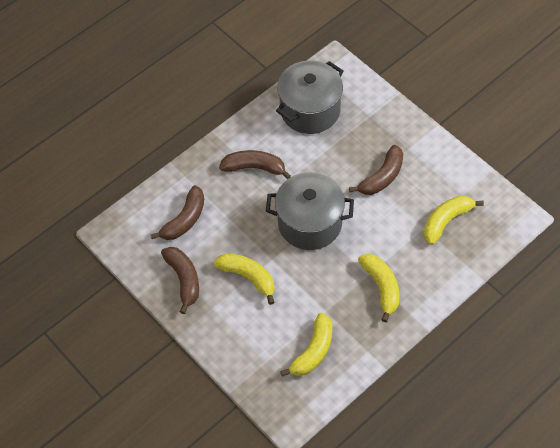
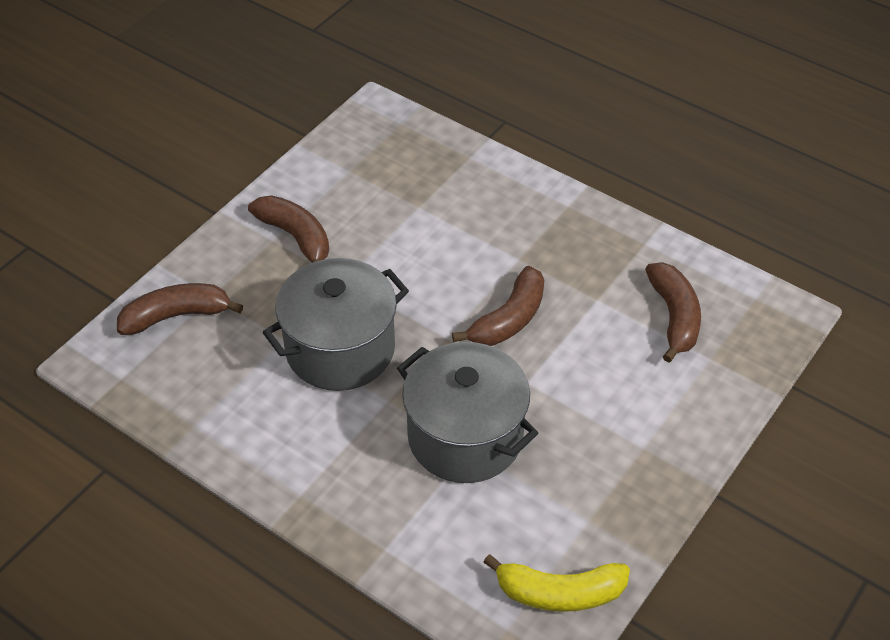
yellow banana: [214,253,275,305] [280,313,332,377] [358,254,400,322] [423,195,484,245] = 4 -> [483,554,630,612] = 1

